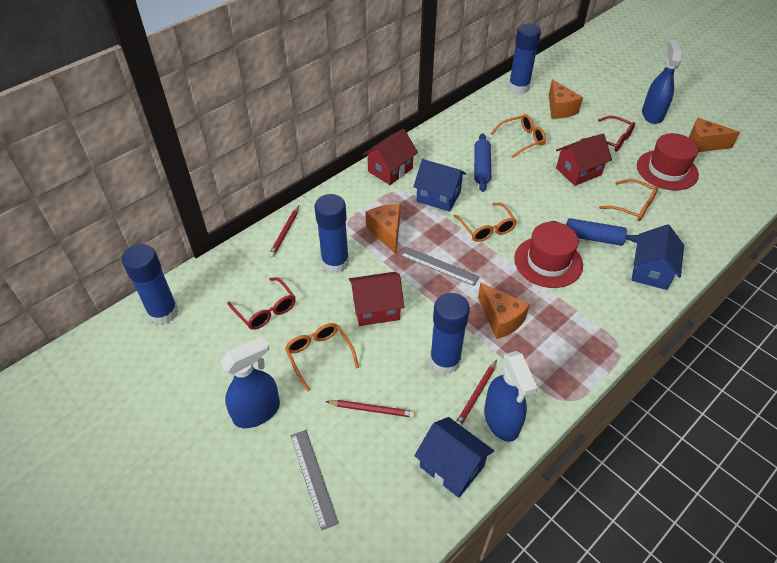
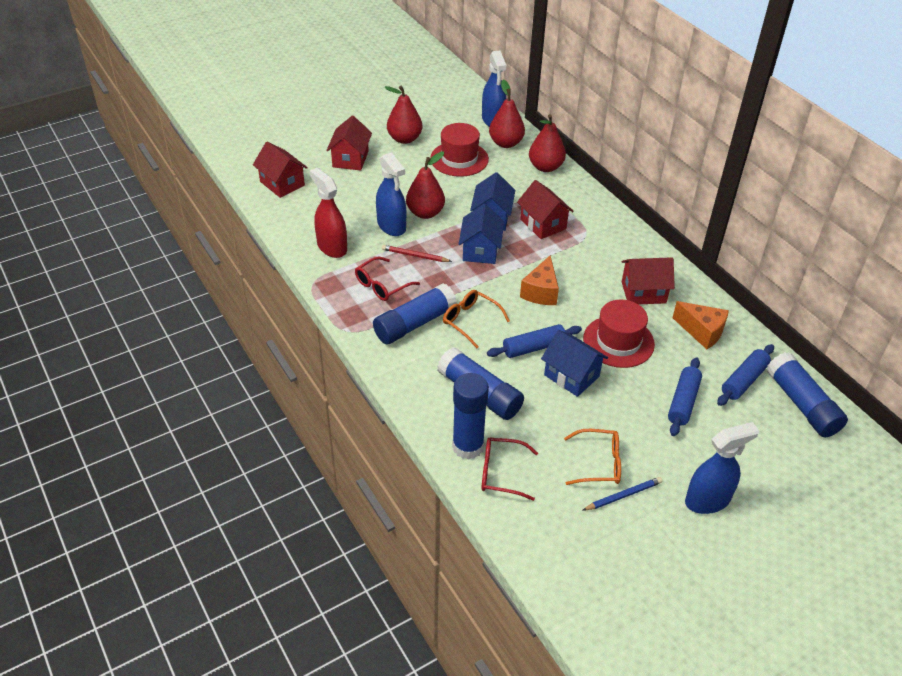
blue pencil: none = 0 -> [583,477,663,510] = 1
blue rolling pin: [474,133,491,192] [550,218,639,246] = 2 -> [487,324,582,358] [668,357,702,436] [717,344,774,406] = 3
grey ruler: [290,430,339,530] [400,247,480,286] = 2 -> none = 0
orange cheese: [365,204,400,254] [478,283,530,339] [549,79,583,119] [689,117,740,152] = 4 -> [520,255,559,305] [672,301,729,349] = 2
orange glasses: [285,323,359,392] [453,203,517,242] [491,114,546,158] [599,179,658,221] = 4 -> [443,290,510,348] [564,429,621,485] = 2
red house: [349,272,404,326] [363,129,418,185] [556,134,612,186] = 3 -> [253,142,308,198] [326,116,372,171] [517,180,574,239] [622,257,675,304] = 4
red pear: none = 0 -> [384,85,423,144] [406,151,445,219] [489,80,525,148] [529,114,566,172] = 4
red pencil: [269,206,299,257] [325,400,415,418] [456,360,497,426] = 3 -> [382,245,452,262] = 1
red spray bottle: none = 0 -> [310,168,347,258] = 1

